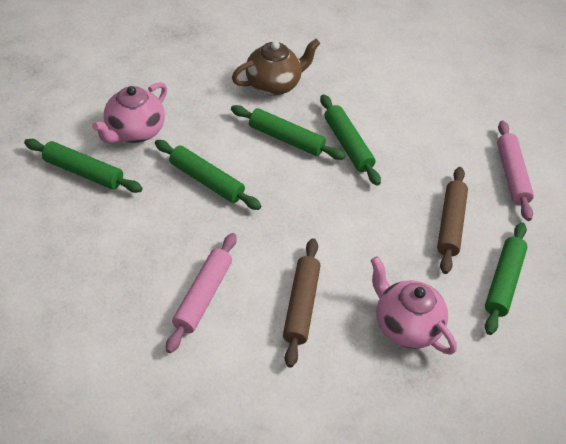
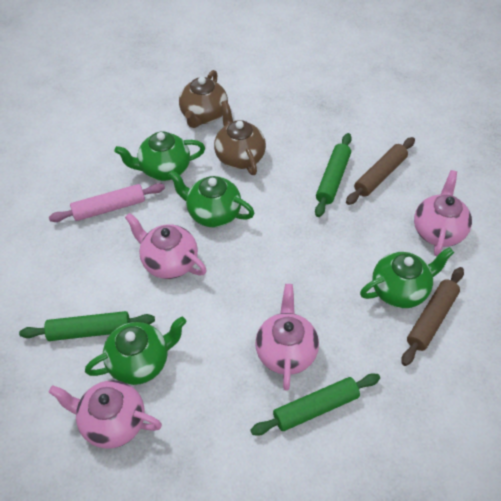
brown teapot: [232,39,321,96] = 1 -> [179,70,228,128] [214,100,266,175] = 2
green rolling pin: [24,139,143,193] [155,140,262,210] [231,105,346,160] [320,94,381,186] [485,222,527,335] = 5 -> [19,311,155,341] [250,374,380,436] [315,133,352,217] = 3
green teapot: none = 0 -> [85,317,186,385] [114,131,205,181] [168,170,255,227] [360,247,454,308] = 4
pink rolling pin: [166,233,236,353] [497,121,534,221] = 2 -> [49,183,165,222] = 1
pink teapot: [92,82,167,143] [370,256,457,355] = 2 -> [48,380,162,449] [125,213,207,279] [255,284,319,391] [414,170,472,256] = 4

